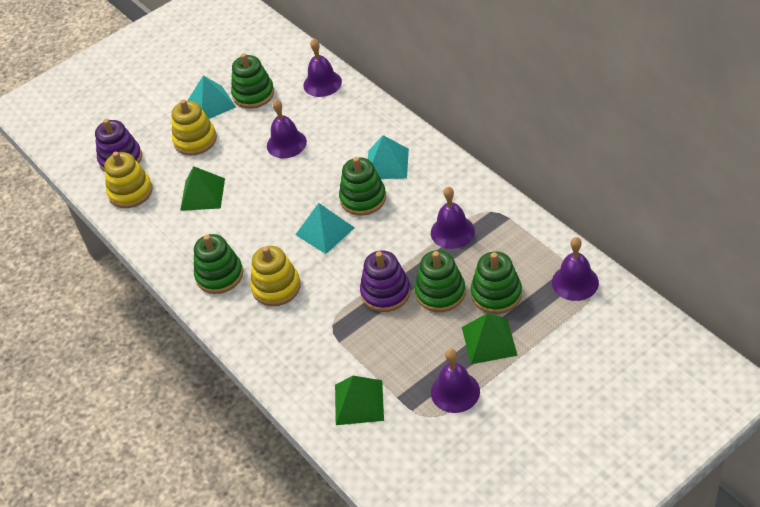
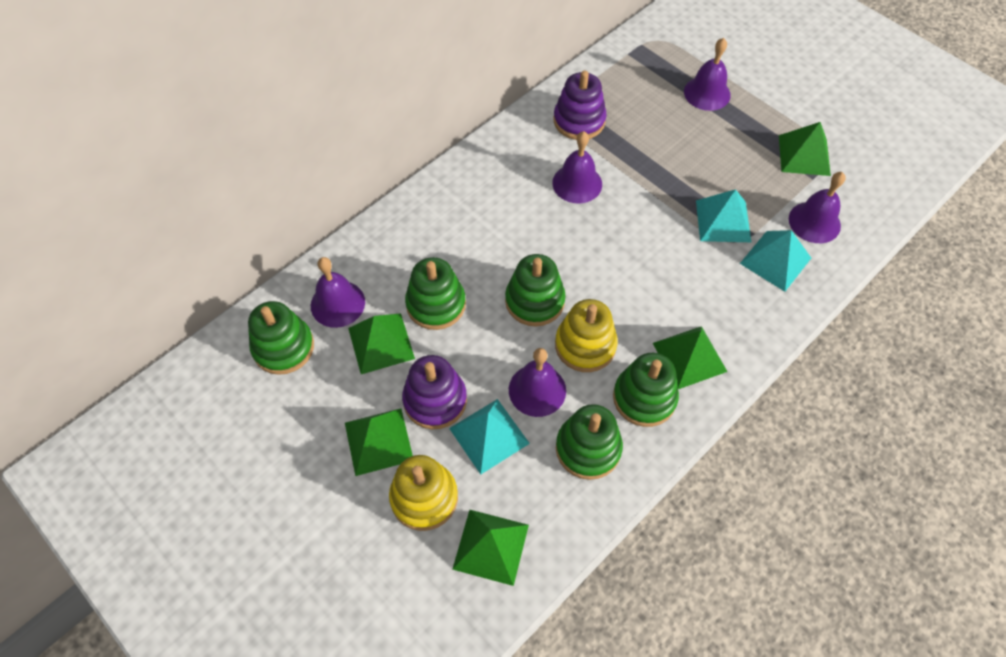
green pyramid: [180,166,225,211] [335,376,384,425] [462,313,518,364] = 3 -> [345,408,413,476] [348,313,415,374] [452,510,529,586] [653,326,728,389] [779,122,831,176] = 5
yellow stacking toy: [104,152,153,208] [172,99,217,156] [250,246,301,306] = 3 -> [389,455,458,531] [555,299,618,372] = 2

